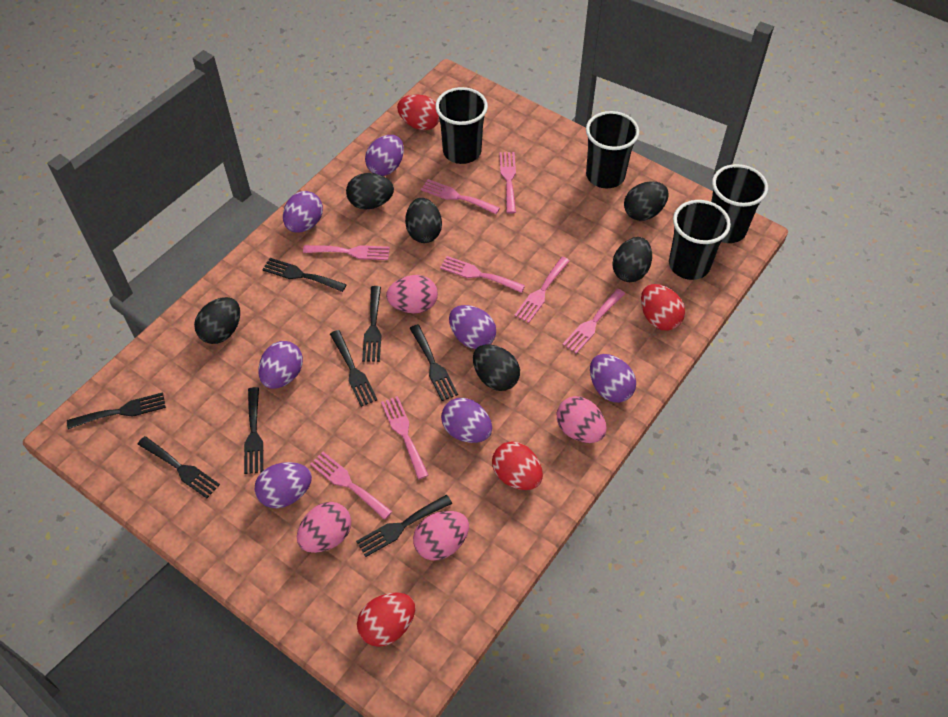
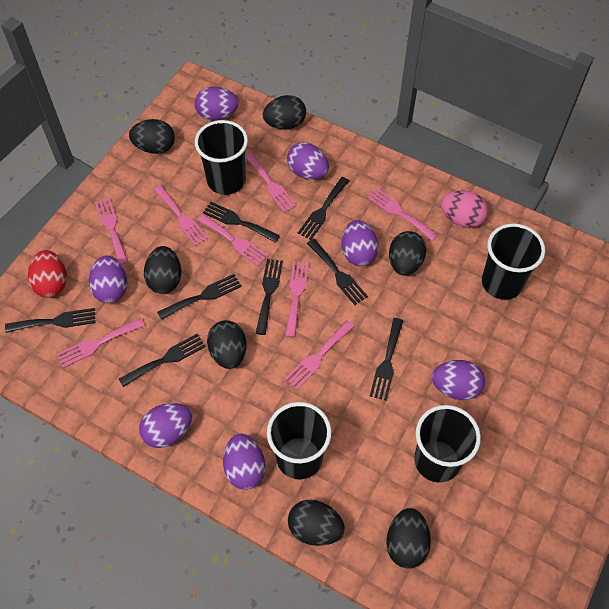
black egg: [194,297,240,344] [346,173,394,210] [405,198,442,243] [473,344,520,391] [612,237,652,282] [624,181,669,221] = 6 -> [129,119,175,154] [144,246,181,294] [207,320,246,369] [263,95,306,129] [288,500,345,546] [386,508,431,568] [389,231,426,276] = 7
pink egg: [297,502,351,553] [386,275,438,313] [413,511,469,561] [557,396,607,443] = 4 -> [441,191,488,228] = 1
red egg: [357,592,415,647] [397,94,440,130] [492,441,543,490] [641,284,685,331] = 4 -> [28,250,67,297] = 1

